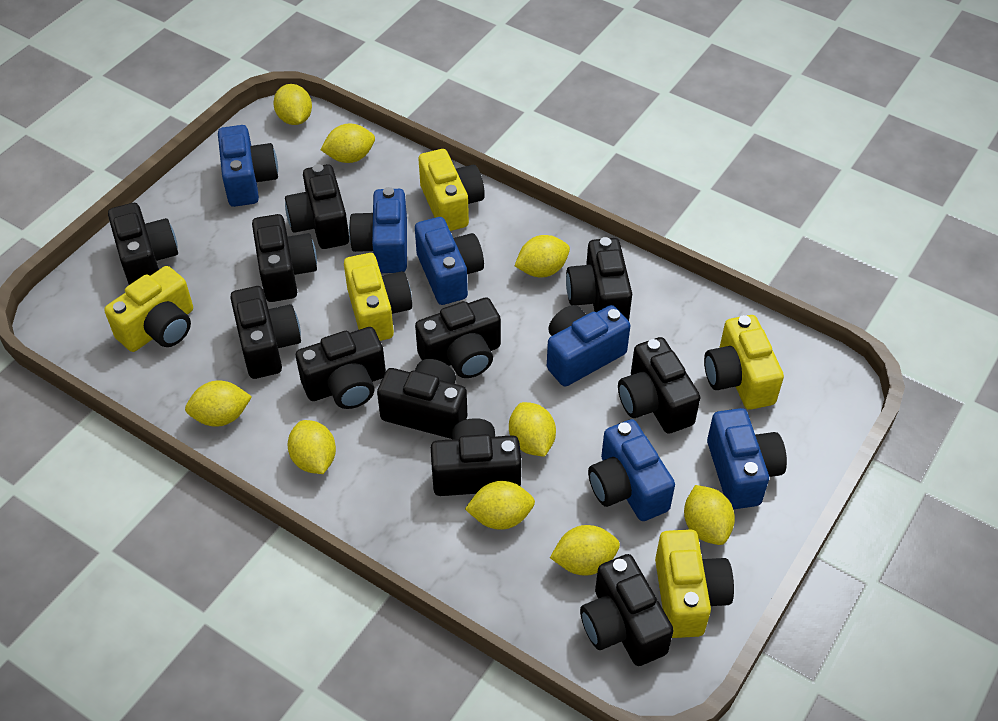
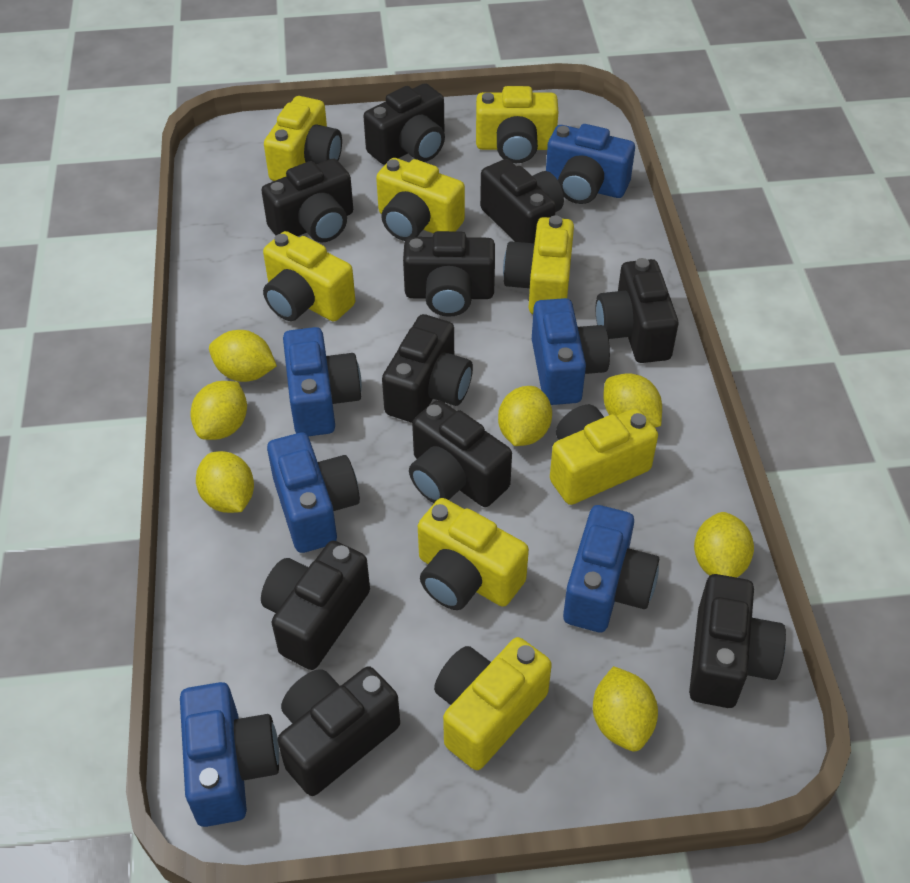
black camera: [108,203,178,285] [230,286,301,379] [252,214,317,302] [285,164,349,249] [296,327,386,409] [377,359,467,439] [415,297,501,378] [431,418,522,496] [566,237,632,321] [580,554,674,666] [618,337,700,433] = 11 -> [261,159,353,243] [261,541,370,670] [278,666,400,796] [363,83,445,165] [382,314,473,423] [403,231,495,317] [409,400,512,507] [480,159,564,243] [596,258,678,363] [689,574,786,708] = 10
yellow camera: [104,266,193,352] [344,253,412,341] [419,149,485,231] [655,529,734,638] [704,315,784,410] = 5 -> [263,231,355,321] [264,96,342,181] [376,158,465,241] [418,498,529,610] [434,637,552,770] [476,86,558,163] [503,215,574,314] [550,405,658,505] = 8
yellow lemon: [185,380,252,427] [273,84,312,125] [288,420,336,474] [320,124,375,163] [465,481,535,530] [509,402,556,457] [515,235,570,277] [550,525,620,576] [684,485,735,545] = 9 -> [190,381,247,440] [196,451,254,513] [209,330,277,382] [498,386,552,446] [593,666,658,751] [603,373,662,427] [694,512,754,578] = 7

